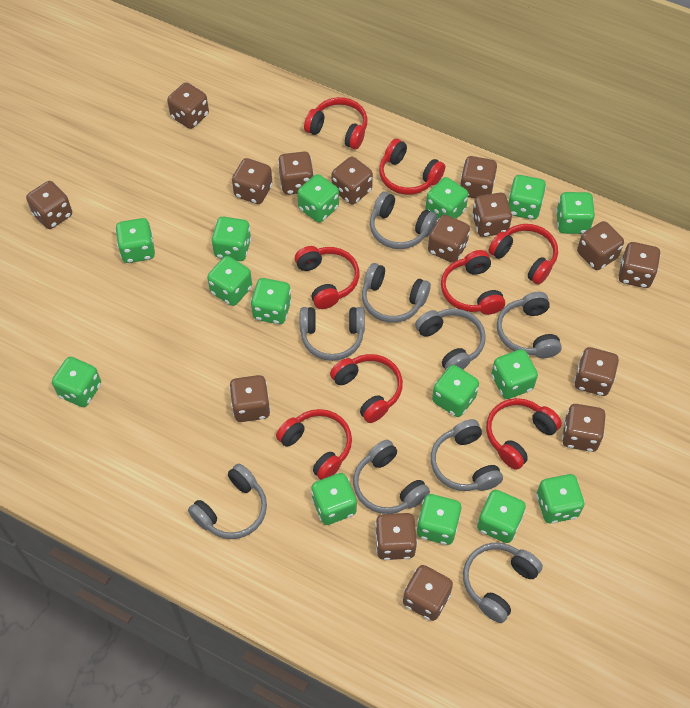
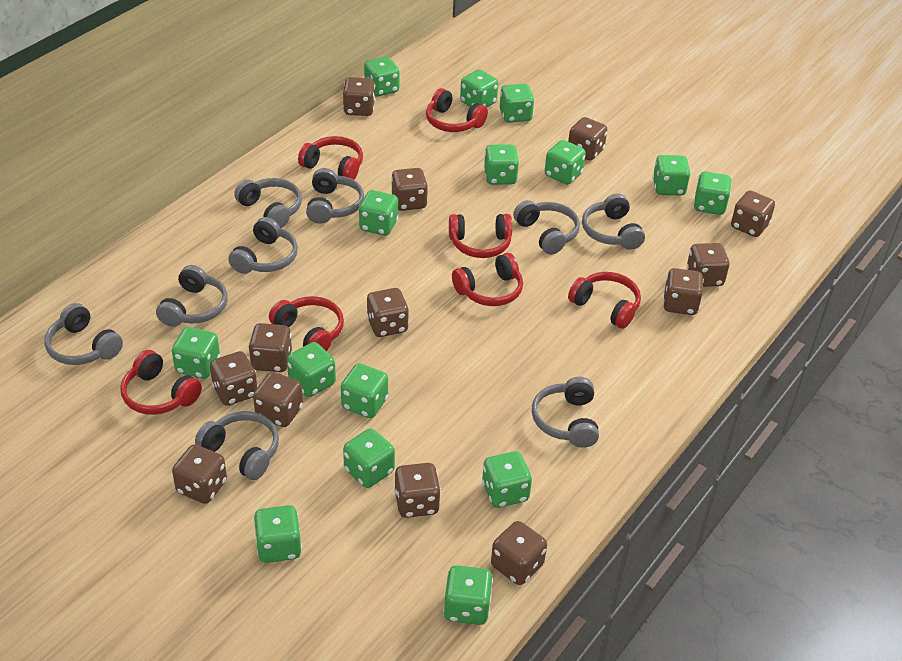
brown dice: [26,181,72,229] [167,82,209,129] [229,375,271,422] [232,158,272,204] [278,152,314,195] [332,157,373,205] [375,513,417,560] [403,565,453,621] [428,215,470,263] [460,156,497,198] [472,193,512,237] [562,404,606,452] [574,347,619,396] [577,221,624,270] [619,242,661,288] = 15 -> [172,444,227,504] [210,351,258,406] [248,323,292,372] [253,372,303,427] [343,77,375,116] [367,288,409,337] [391,168,428,211] [394,463,441,518] [491,521,547,585] [568,117,607,161] [663,268,704,315] [686,243,729,287] [731,190,775,237] = 13
red headphones: [276,409,352,480] [295,246,359,309] [304,97,367,149] [330,354,403,423] [379,138,445,195] [441,250,505,315] [486,398,562,470] [489,224,558,285] = 8 -> [120,350,202,415] [269,296,344,351] [298,136,363,180] [426,88,488,132] [449,214,512,258] [452,253,523,306] [568,272,641,329] = 7

